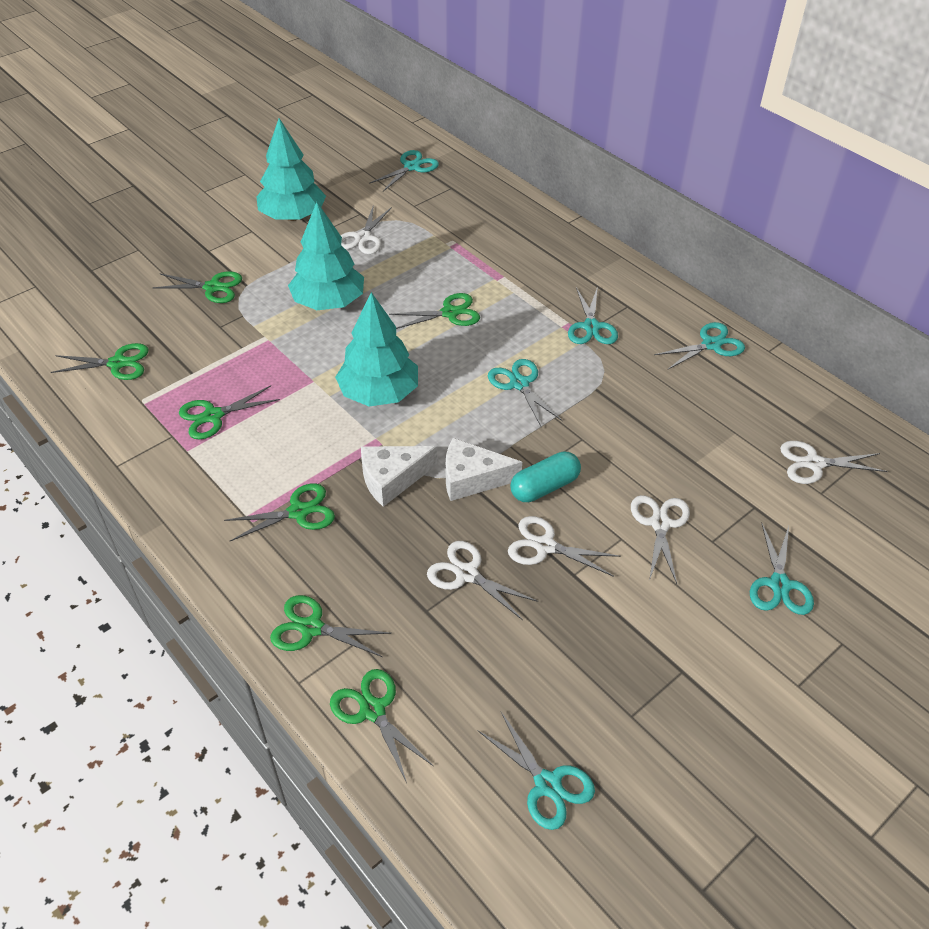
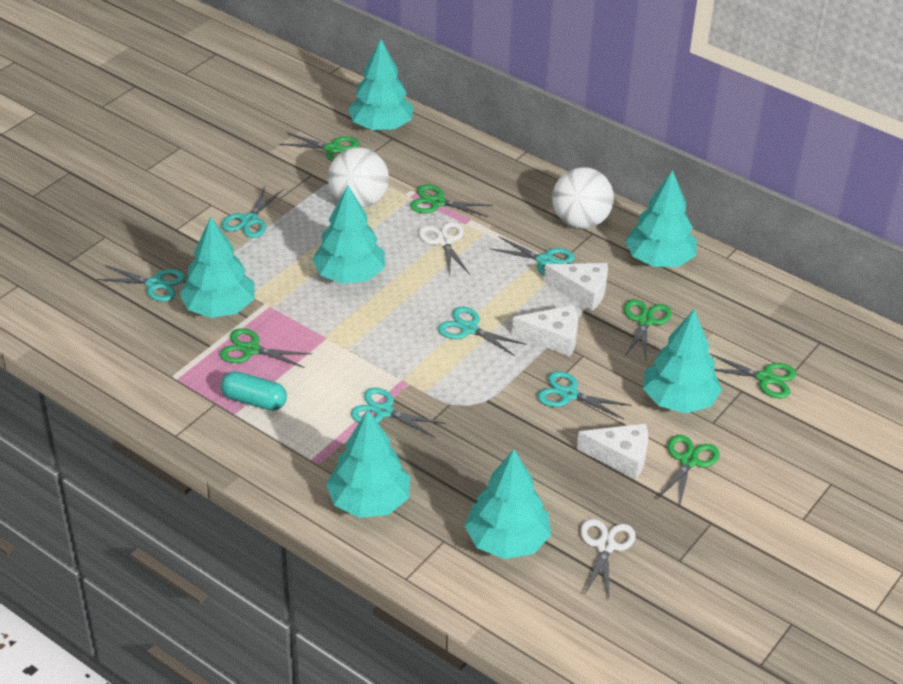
green scissors: [51,343,149,380] [152,271,242,303] [179,386,280,440] [224,483,335,541] [270,595,392,657] [330,669,433,783] [389,293,480,329] = 7 -> [220,328,312,368] [280,132,360,162] [410,185,493,217] [624,299,672,359] [657,435,720,505] [709,353,797,399] = 6
turquoise tree: [256,118,326,221] [288,202,364,310] [335,292,418,406] = 3 -> [179,217,254,318] [312,185,385,284] [326,410,410,518] [348,39,414,131] [465,449,551,559] [625,170,697,267] [643,309,722,413] = 7
white ball: none = 0 -> [328,147,389,208] [552,167,614,229] = 2
white cheese: [361,446,437,507] [446,438,522,501] = 2 -> [512,305,578,357] [544,263,608,311] [577,424,648,480] = 3
white scissors: [341,204,392,254] [427,541,538,620] [508,516,621,577] [631,495,690,584] [780,441,887,484] = 5 -> [419,222,470,275] [581,519,636,598] = 2

